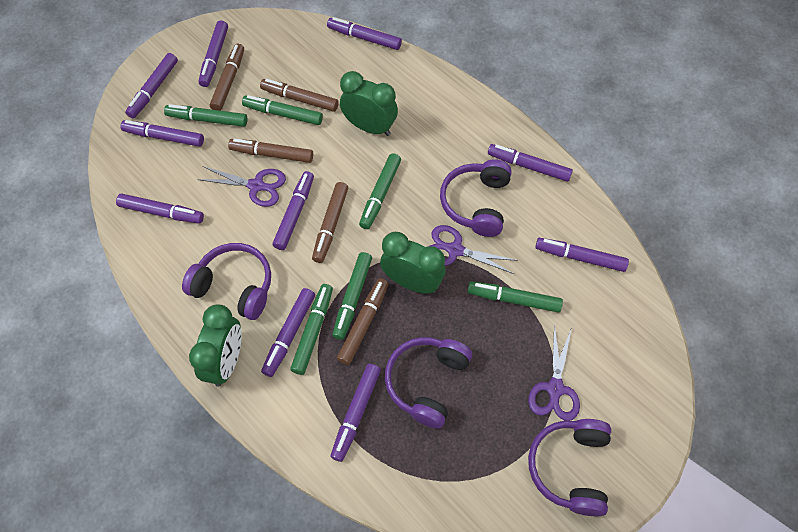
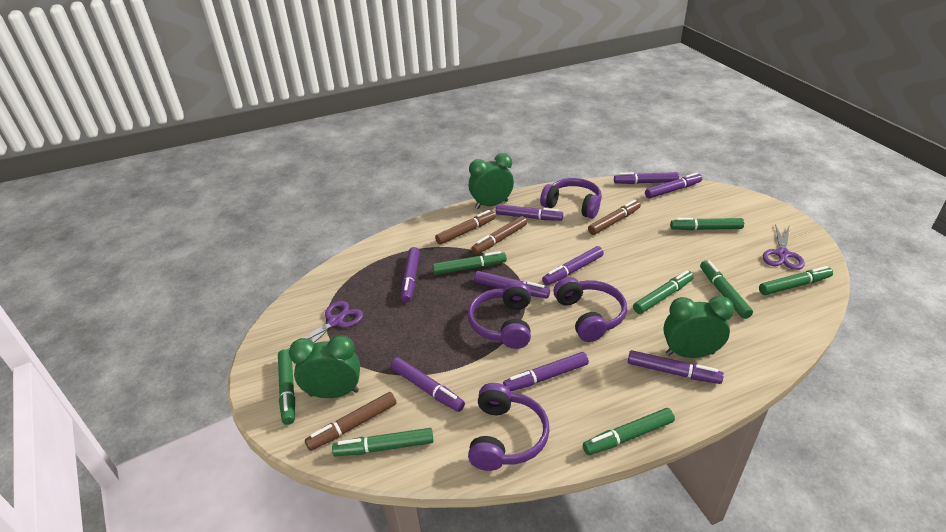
brown marker: [210,44,244,111] [228,139,313,163] [260,79,339,112] [312,182,348,263] [337,278,389,365] = 5 -> [305,392,397,451] [435,210,496,245] [471,216,527,254] [588,200,641,235] = 4
green marker: [164,104,247,127] [242,95,323,125] [290,284,333,375] [332,252,372,340] [359,153,401,229] [467,281,563,313] = 6 -> [278,349,295,425] [332,428,434,457] [433,251,507,275] [583,408,675,455] [633,270,694,314] [670,218,744,230] [700,260,753,319] [759,266,833,295] = 8
purple marker: [116,194,204,223] [121,120,204,147] [125,53,178,118] [198,21,228,87] [261,288,315,377] [273,171,314,250] [327,17,402,50] [330,364,381,462] [488,144,573,182] [535,238,629,272] = 10 -> [391,357,465,412] [401,247,420,303] [474,271,550,298] [496,204,563,221] [503,352,589,391] [542,246,604,285] [614,172,679,184] [628,350,724,384] [645,173,702,198] = 9
purple scissors: [197,166,286,207] [430,225,518,274] [528,325,580,421] = 3 -> [287,301,363,350] [763,224,805,270] = 2

